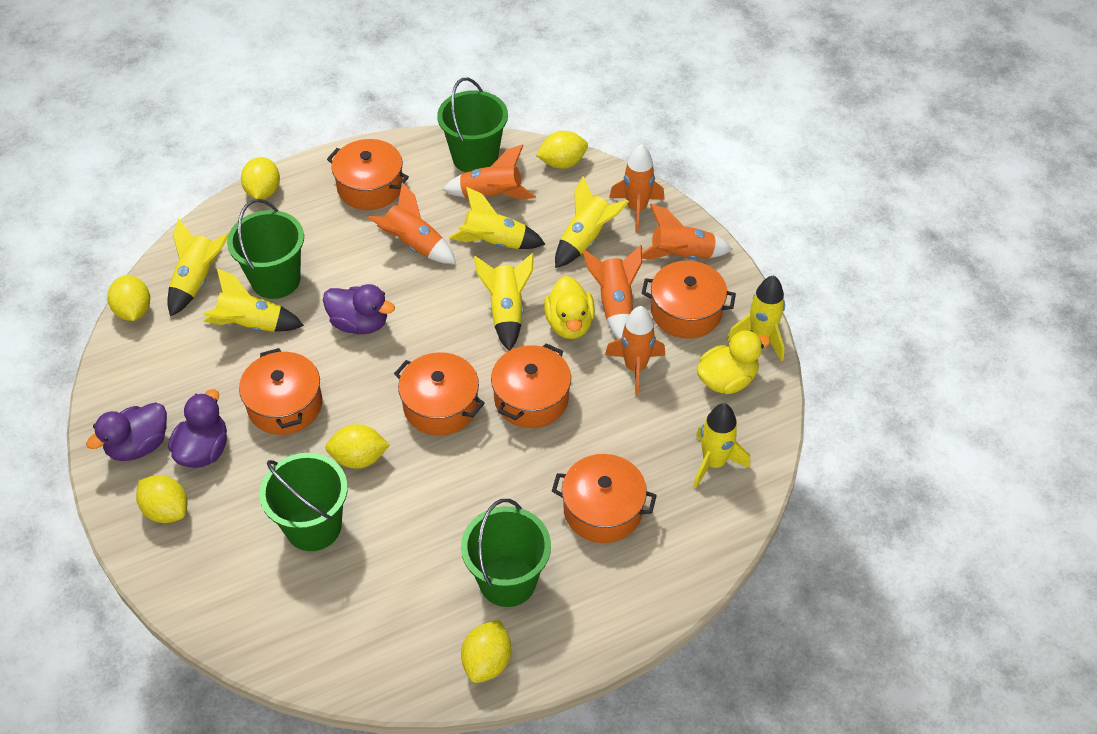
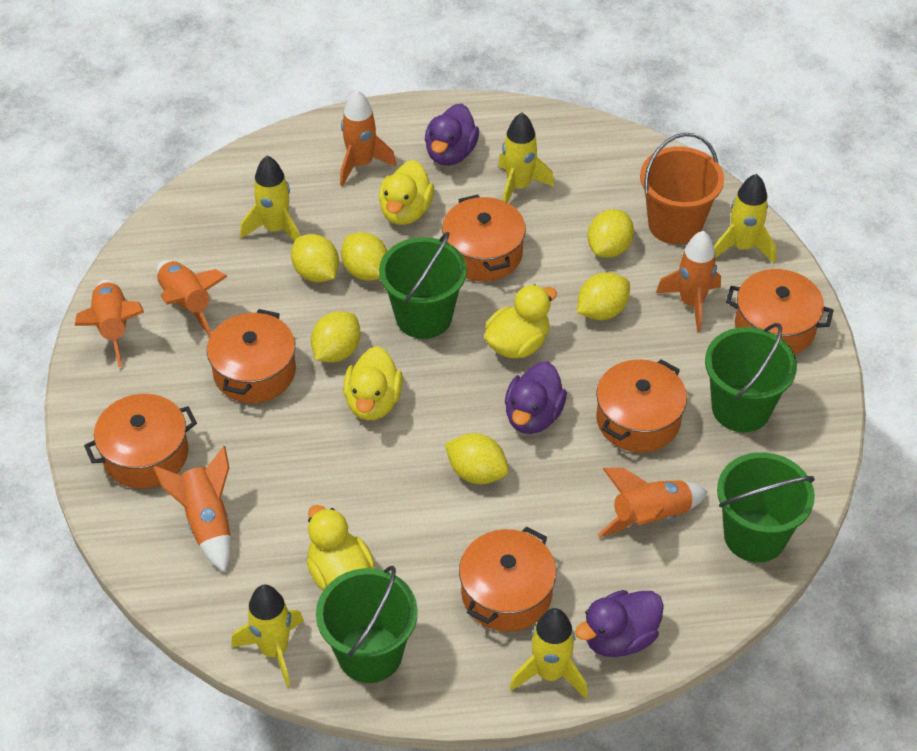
orange bucket: none = 0 -> [640,133,724,245] = 1
yellow duck: [544,276,595,339] [697,330,770,394] = 2 -> [307,505,375,591] [343,346,403,421] [379,160,434,225] [484,284,557,359] = 4
yellow rocket: [167,218,229,317] [203,268,304,332] [449,187,545,249] [474,253,534,351] [555,176,629,268] [693,403,750,489] [727,275,785,361] = 7 -> [231,585,304,687] [240,156,300,241] [498,113,554,203] [510,608,588,699] [714,174,776,263] = 5

